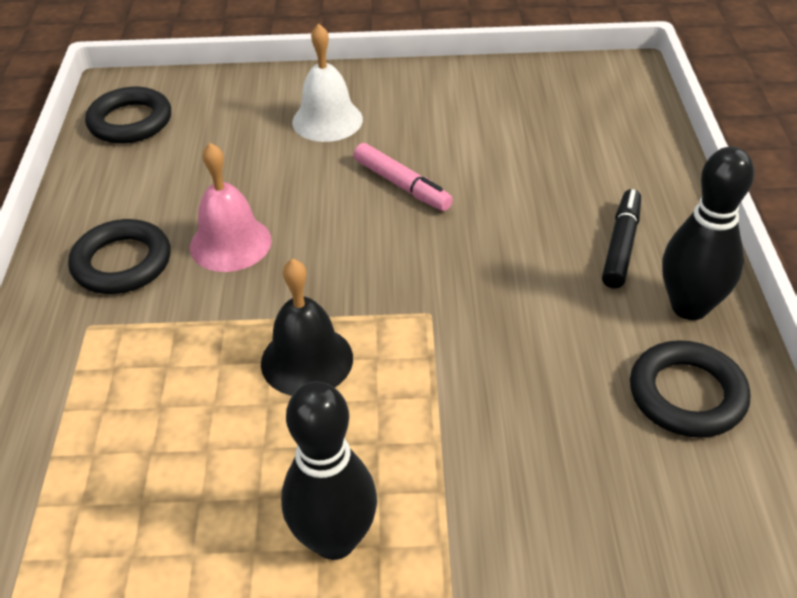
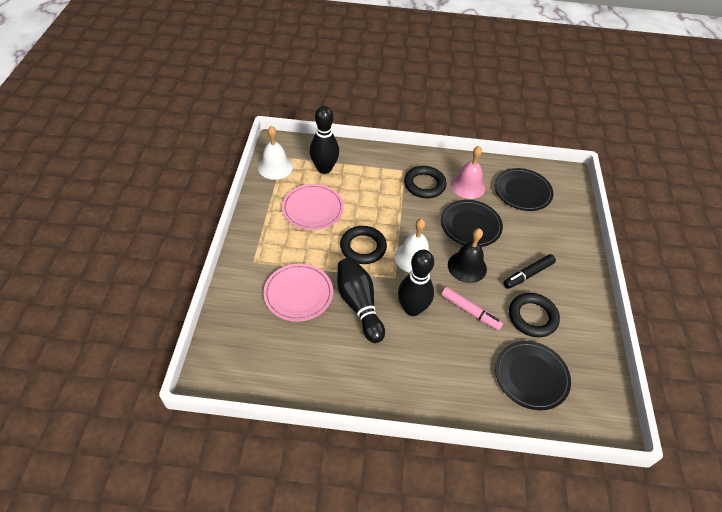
black bowling pin: [281,381,377,560] [662,147,754,320] = 2 -> [310,106,339,174] [337,258,385,343] [398,250,434,316] = 3
black plate: none = 0 -> [441,200,503,247] [494,168,553,211] [495,341,571,410] = 3
pink plate: none = 0 -> [263,263,333,322] [282,184,344,230] = 2
white bell: [292,24,363,142] = 1 -> [258,126,293,180] [395,219,432,273] = 2

